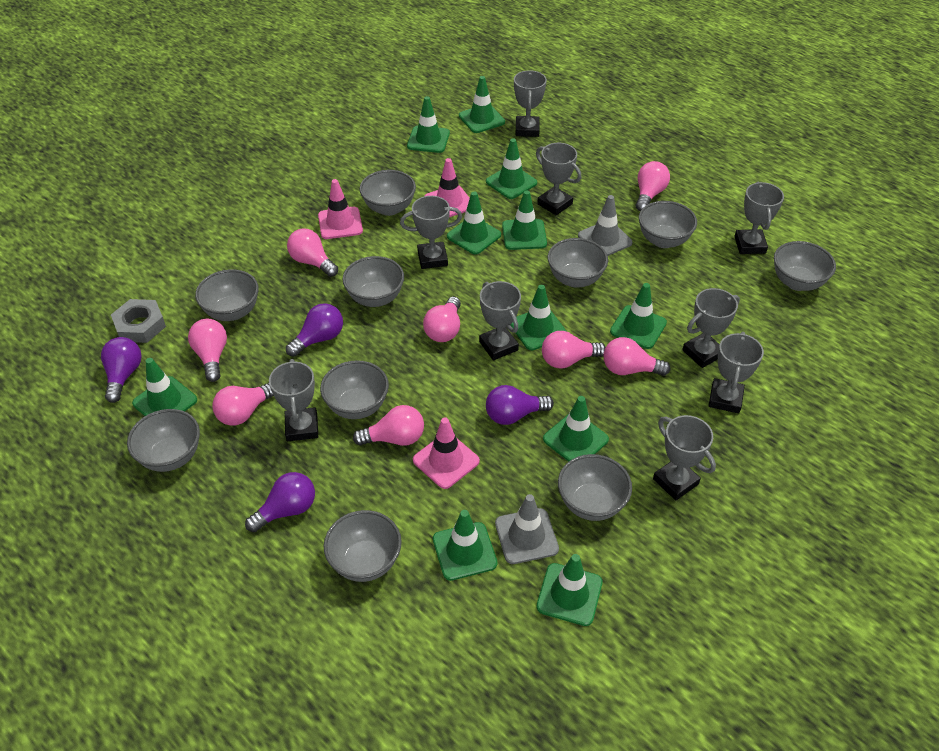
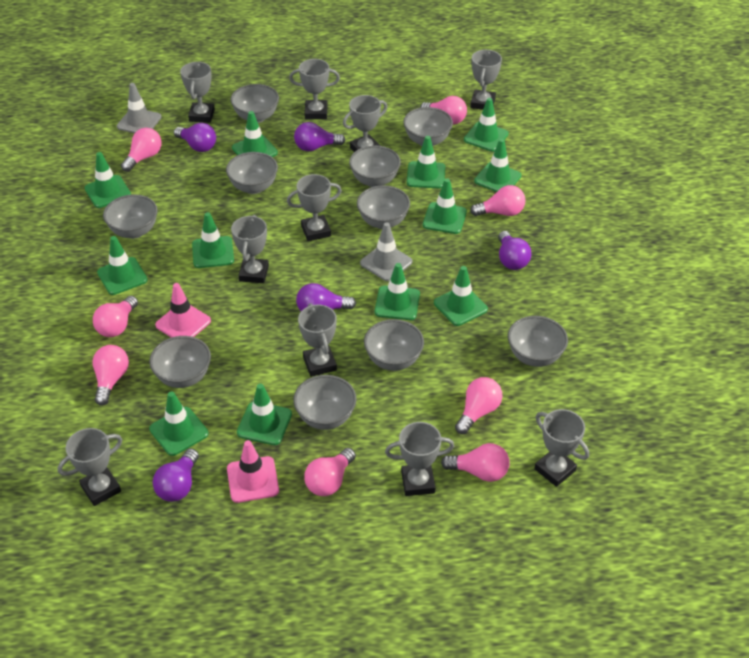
green traffic cone: [132,358,197,416] [407,96,450,153] [433,510,497,581] [447,192,501,255] [459,76,505,133] [486,139,537,199] [502,190,547,250] [510,285,566,350] [536,554,603,626] [543,396,609,462] [610,283,667,349] = 11 -> [85,152,131,208] [97,236,147,295] [149,392,209,456] [192,212,234,268] [232,111,278,157] [237,384,292,445] [375,263,420,320] [407,136,445,188] [423,178,467,234] [434,266,488,326] [464,98,509,151] [474,139,521,192] = 12
grey nut: [111,299,166,343] = 1 -> none = 0
grey trophy: [269,359,318,441] [400,196,462,269] [479,281,521,360] [514,70,547,137] [536,143,581,215] [653,415,716,500] [682,288,740,368] [709,332,764,413] [734,182,784,254] = 9 -> [58,428,122,506] [180,62,215,123] [231,215,269,283] [287,174,342,241] [289,59,340,119] [298,303,337,377] [343,95,387,152] [385,422,454,496] [470,50,502,110] [534,409,589,487] = 10
pink traffic cone: [318,179,363,239] [413,417,480,489] [425,158,470,217] = 3 -> [155,283,211,338] [227,440,279,503] = 2
purple light bulb: [101,337,141,403] [245,472,315,532] [286,303,343,357] [486,385,554,425] = 4 -> [153,448,199,502] [174,123,216,152] [294,122,345,151] [296,283,356,311] [498,231,531,270] = 5

